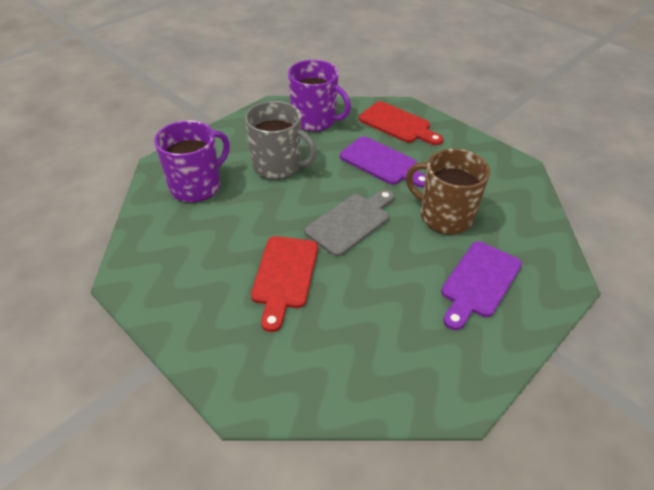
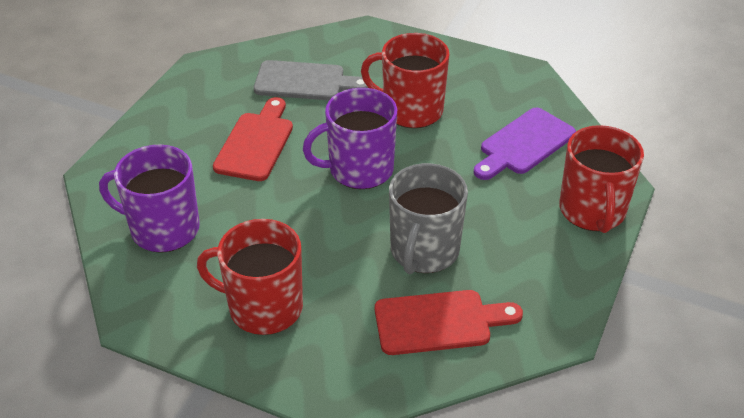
brown mug: [406,149,490,235] = 1 -> none = 0
purple cutting board: [340,136,426,188] [441,241,522,330] = 2 -> [474,107,576,180] = 1
red mug: none = 0 -> [197,219,303,335] [361,33,449,128] [559,125,644,233] = 3

